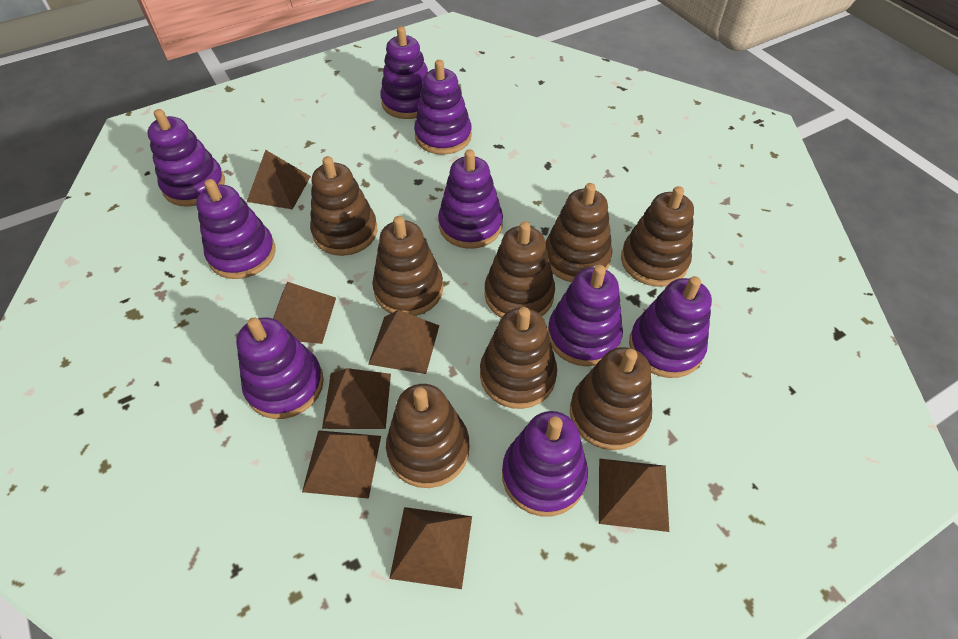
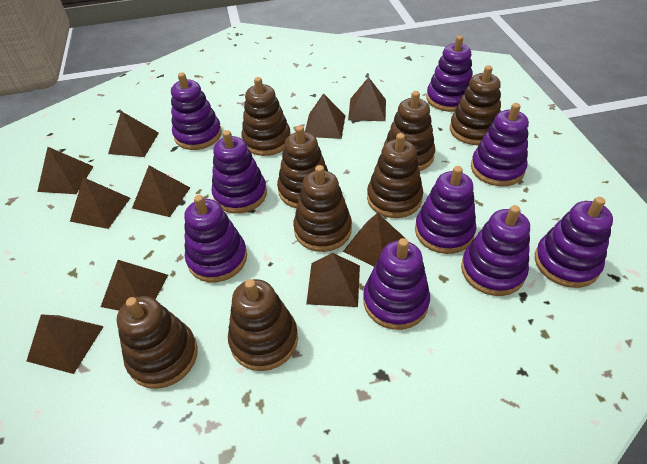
brown pyramid: [246,150,311,210] [273,282,336,344] [302,430,381,499] [322,368,391,429] [368,310,439,374] [389,507,472,589] [599,459,669,532] = 7 -> [27,314,104,374] [37,147,94,194] [70,177,130,229] [101,260,168,311] [108,111,159,157] [132,166,190,217] [305,93,345,139] [306,253,360,307] [343,213,406,267] [348,77,386,121] = 10

